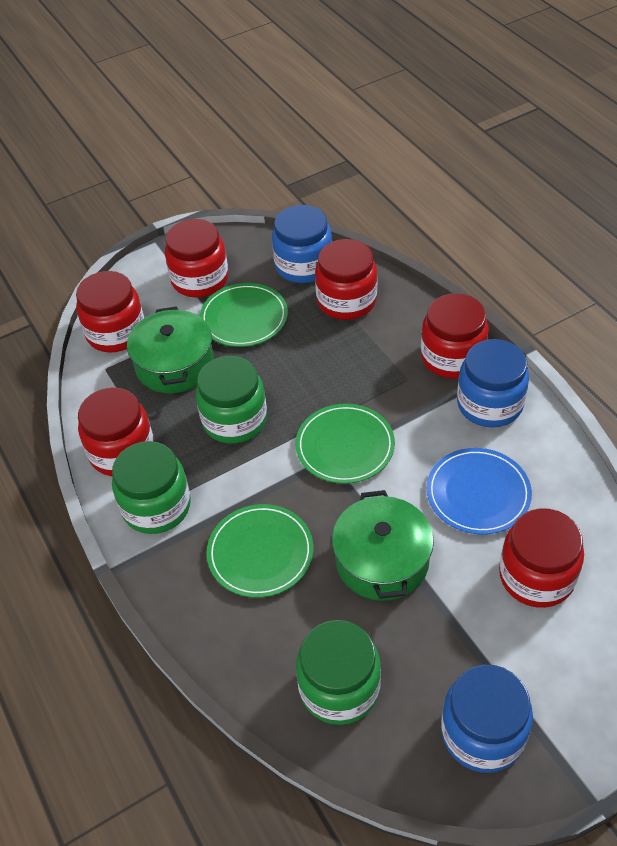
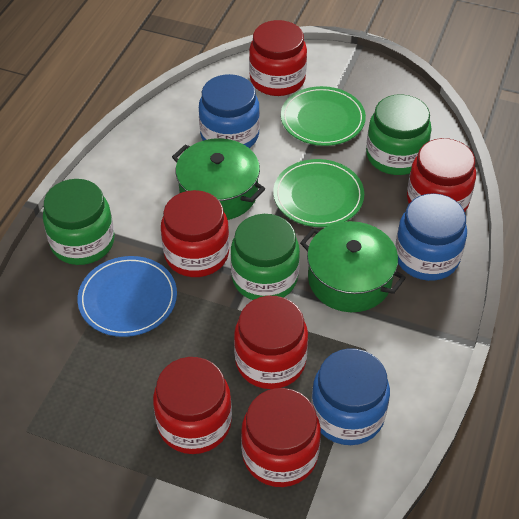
green plate: [200,283,288,347] [207,504,314,598] [296,404,395,484] = 3 -> [273,159,364,227] [281,86,366,146] = 2

